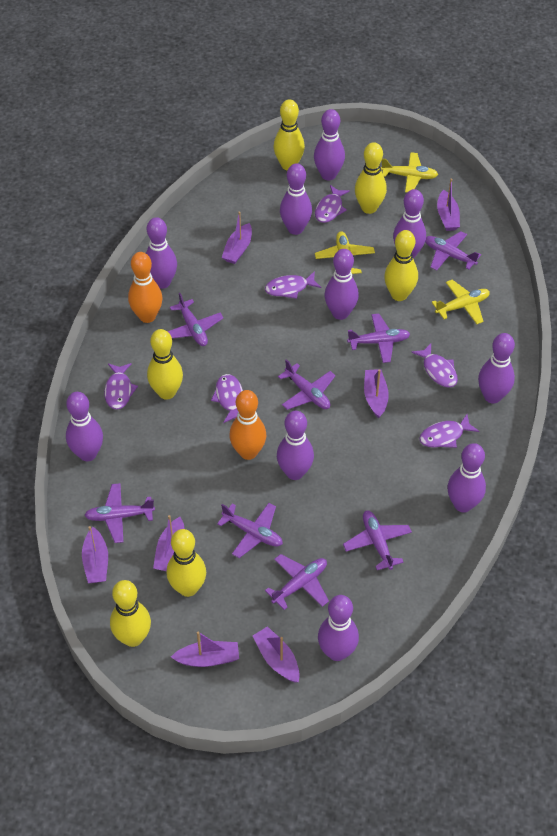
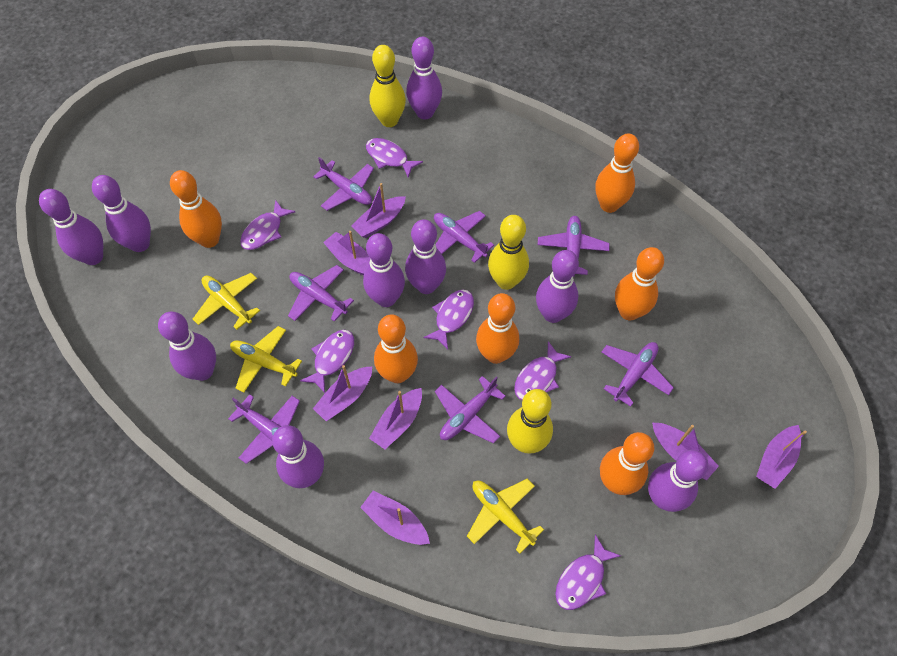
orange bowling pin: [128,252,163,323] [229,390,266,460] = 2 -> [170,170,222,248] [374,314,418,383] [476,293,519,364] [595,133,639,213] [600,432,654,495] [615,247,664,321] = 6
purple bowling pin: [66,392,103,461] [146,217,177,289] [277,411,314,480] [280,163,312,235] [314,109,345,180] [318,595,359,661] [325,249,359,320] [393,189,426,259] [447,443,486,512] [478,333,515,404] = 10 -> [39,189,103,265] [92,175,151,252] [158,311,216,381] [272,425,324,488] [363,233,405,307] [405,219,446,294] [406,37,442,119] [536,250,579,323] [648,450,708,512] = 9
purple plane: [84,483,155,543] [167,293,223,346] [217,503,283,558] [265,554,329,610] [278,359,336,410] [343,511,412,570] [347,314,410,363] [425,231,481,271] = 8 -> [228,394,300,464] [288,265,354,322] [313,157,374,211] [434,211,494,263] [435,376,506,444] [538,216,610,277] [602,342,674,407] = 7
yellow bowling pin: [110,580,151,647] [147,329,183,400] [166,529,206,597] [273,100,305,171] [355,142,387,214] [384,230,418,301] = 6 -> [370,45,406,127] [488,215,529,290] [507,389,553,454] = 3

